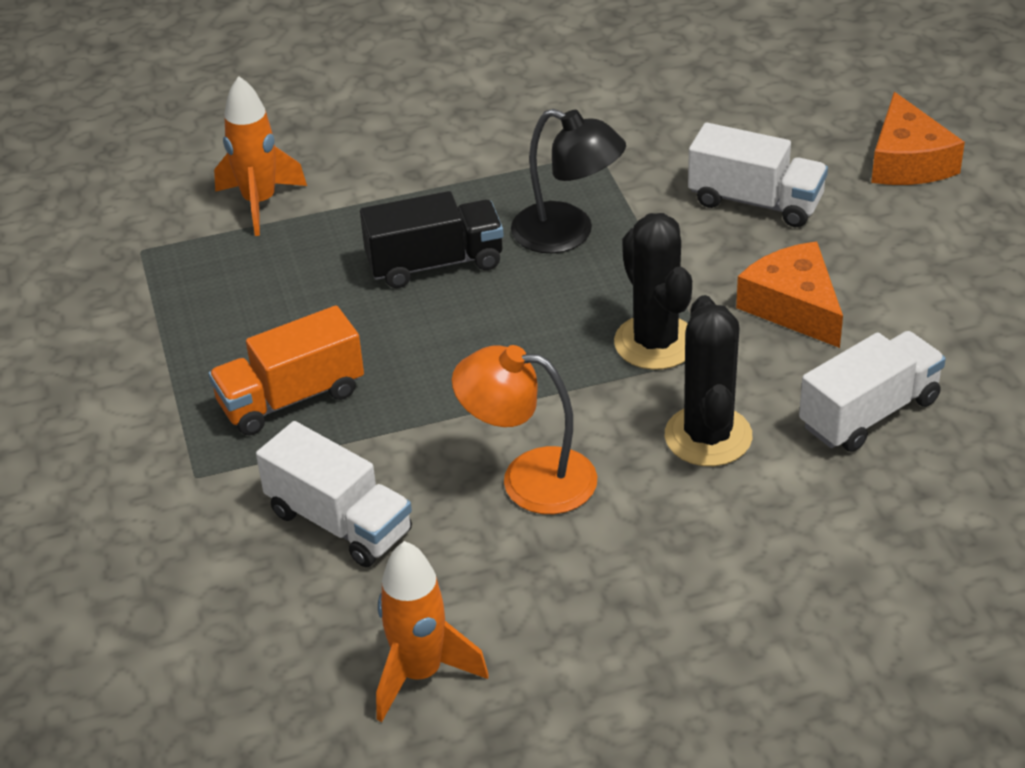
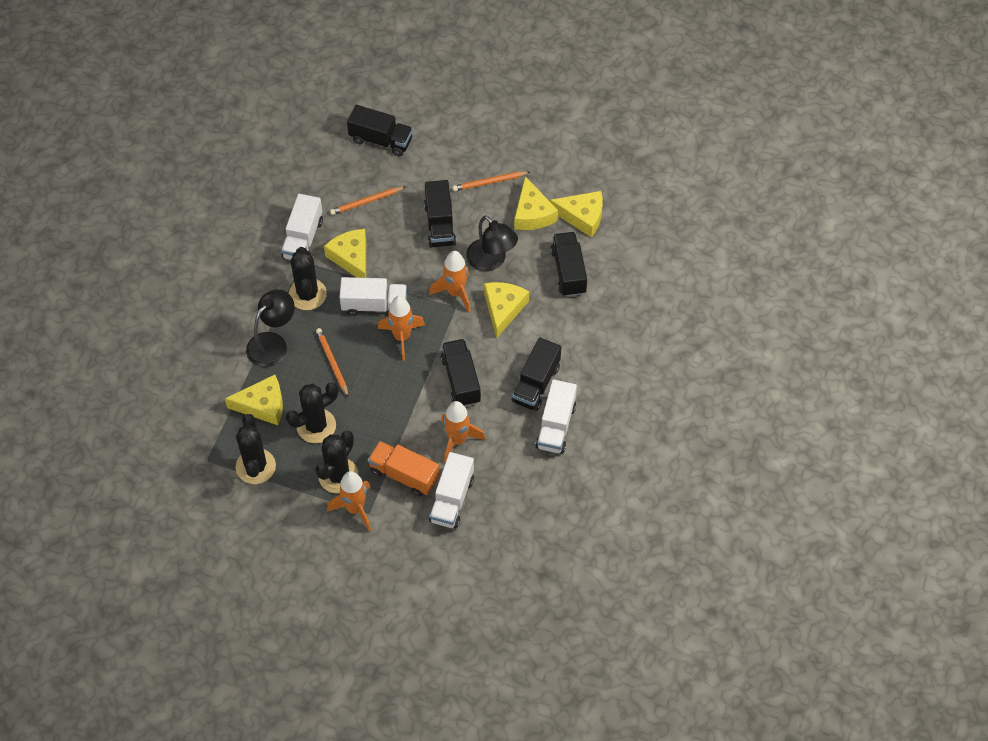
black cactus: [614,213,692,370] [665,295,753,466] = 2 -> [236,414,276,484] [286,382,338,443] [289,247,327,310] [315,431,359,494] = 4
black lamp: [511,109,626,253] = 1 -> [246,289,295,367] [466,216,518,272] = 2
black truck: [360,191,504,288] = 1 -> [347,105,413,156] [424,180,456,248] [441,339,481,407] [512,337,561,411] [550,232,587,297] = 5
orange cheese: [736,242,843,348] [871,92,965,185] = 2 -> none = 0
orange lamp: [452,345,597,514] = 1 -> none = 0
orange pencil: none = 0 -> [316,328,349,398] [330,187,405,215] [452,171,530,191] = 3
orange rocket: [214,76,307,236] [376,541,489,722] = 2 -> [327,471,371,531] [378,296,425,361] [429,251,471,313] [441,401,485,463] = 4
white truck: [256,421,412,567] [688,122,828,227] [799,331,946,452] = 3 -> [281,194,323,260] [339,277,407,316] [429,452,474,529] [535,379,577,454] = 4
yellow cheese: none = 0 -> [225,375,283,425] [324,229,366,278] [484,282,529,339] [514,176,558,230] [550,191,603,237] = 5

